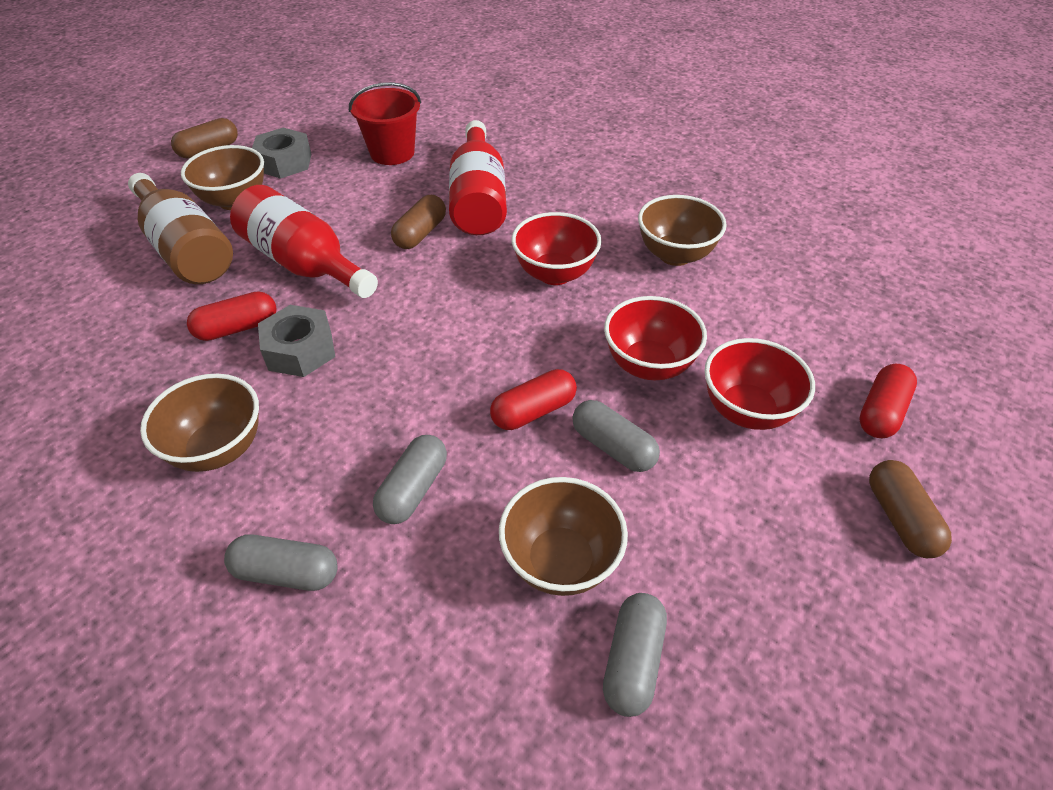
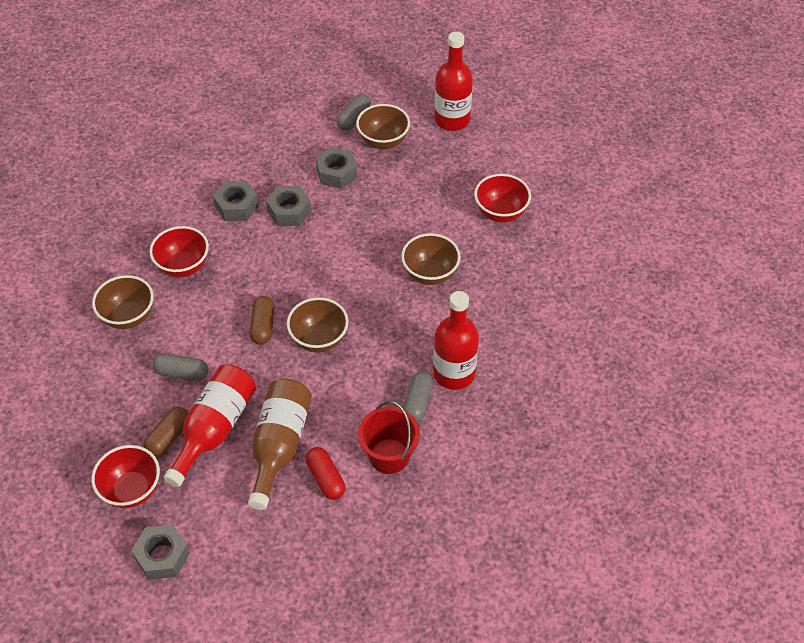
brown capsule: [171,118,238,158] [391,195,446,249] [869,460,952,558] = 3 -> [144,407,188,456] [250,296,274,345] = 2
grey capsule: [224,534,338,591] [373,435,447,524] [572,400,660,472] [603,593,667,717] = 4 -> [153,353,208,381] [337,94,371,131] [403,371,433,422] = 3
grey nut: [252,127,311,179] [258,305,335,377] = 2 -> [131,524,190,580] [213,181,259,221] [266,186,311,226] [316,147,357,189] = 4
red bottle: [230,185,378,298] [449,120,507,235] = 2 -> [163,364,256,487] [433,291,479,390] [434,32,473,131] = 3
red capsule: [187,291,277,341] [490,369,577,430] [859,364,917,438] = 3 -> [306,447,345,500] = 1

